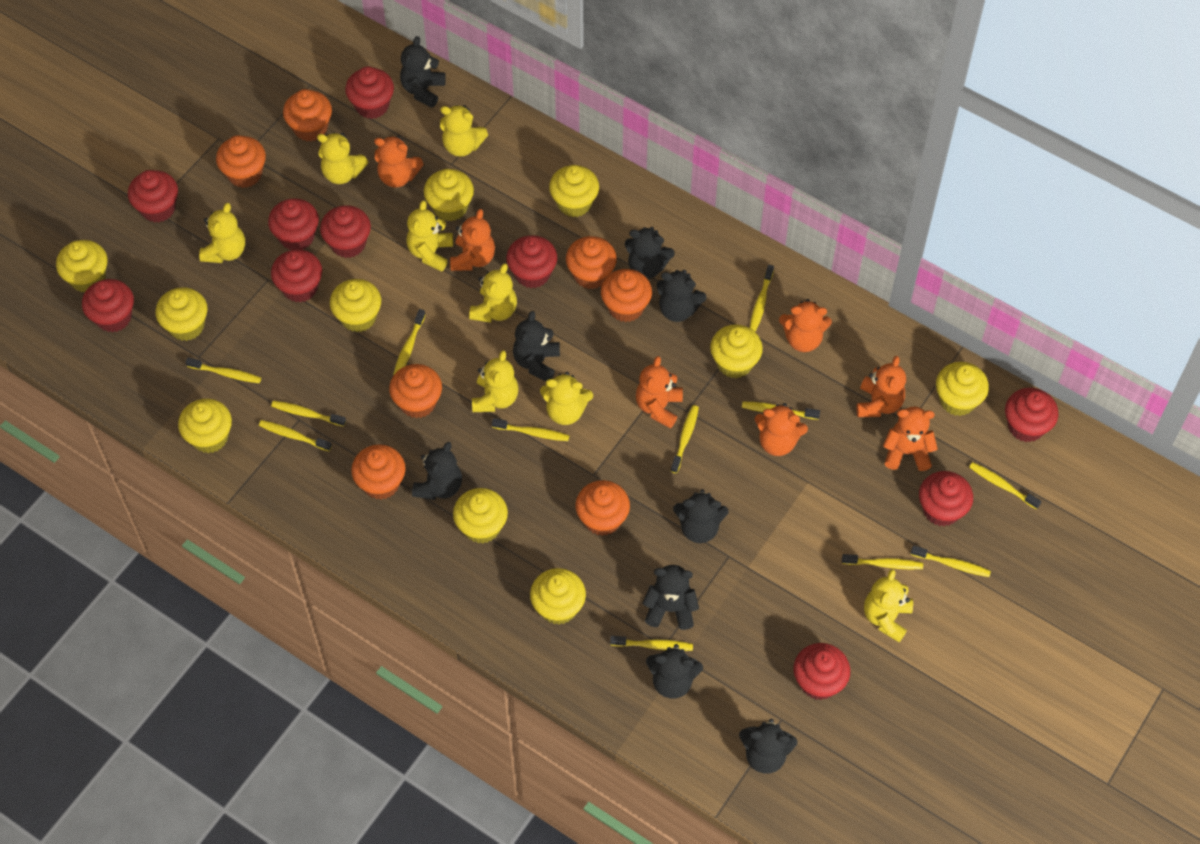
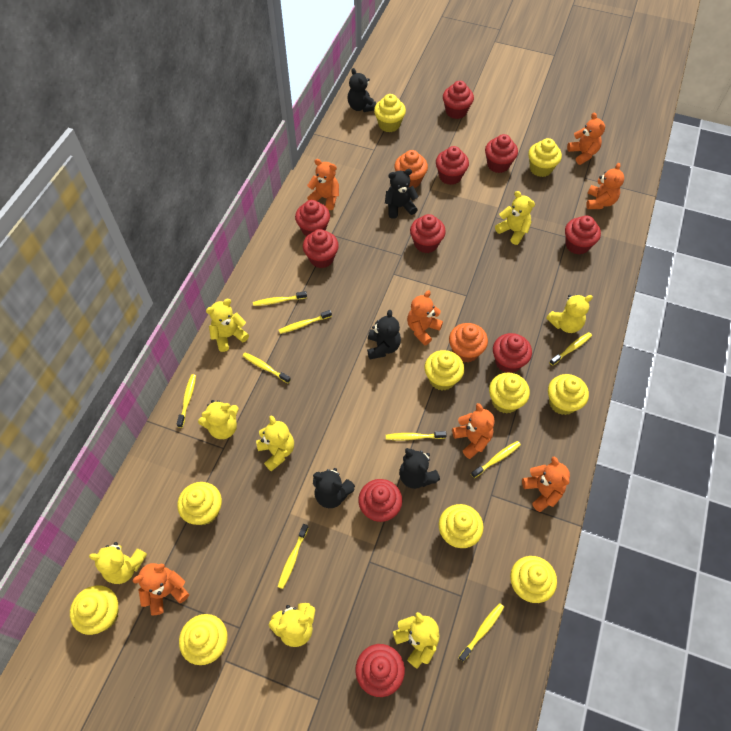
black teddy bear: [400,36,446,108] [412,442,462,500] [513,311,560,381] [625,227,675,279] [642,565,699,630] [646,644,703,698] [656,270,707,322] [673,489,729,543] [739,719,798,773] = 9 -> [313,468,355,508] [348,68,376,112] [367,310,401,359] [385,169,418,219] [399,448,440,489] = 5
orange cupcake: [216,135,266,188] [283,89,332,142] [351,444,406,500] [389,364,442,418] [566,236,617,289] [575,480,630,536] [601,269,652,322] = 7 -> [394,150,428,188] [449,323,488,363] = 2
yellow toothbrush: [186,357,261,383] [259,420,332,451] [271,401,346,427] [393,309,425,375] [492,418,570,441] [610,636,693,651] [671,405,699,473] [742,402,820,420] [750,265,774,331] [842,554,923,569] [911,545,991,577] [969,462,1042,509] = 12 -> [176,374,196,428] [242,352,291,383] [253,291,307,306] [278,524,308,589] [279,310,332,334] [386,431,447,440] [458,603,504,662] [471,441,521,478] [549,332,592,366] = 9

